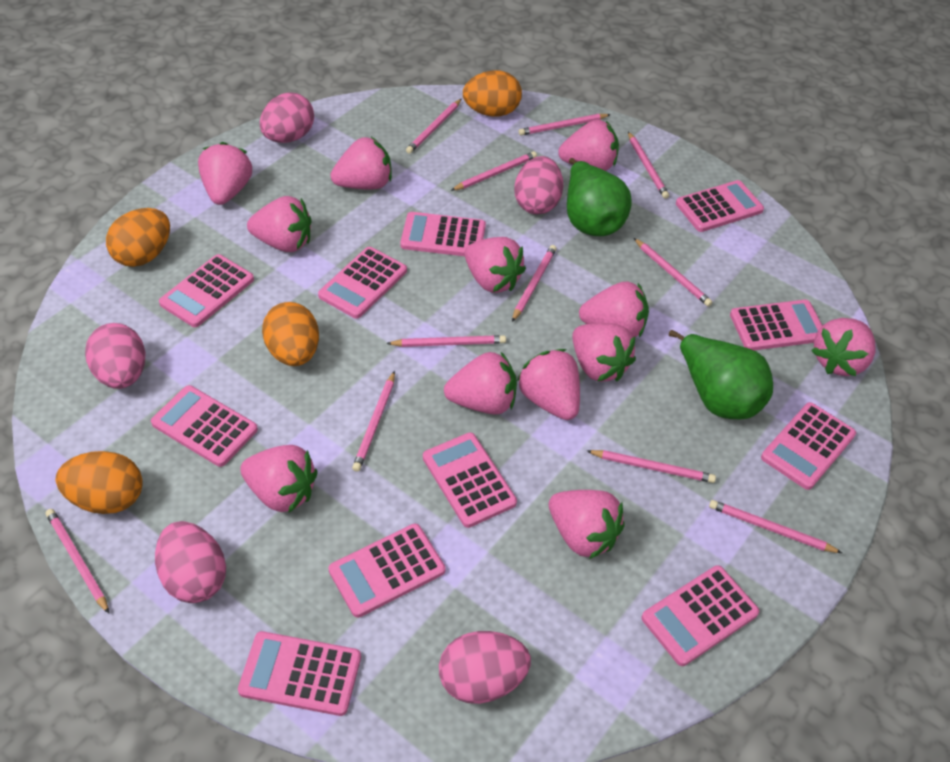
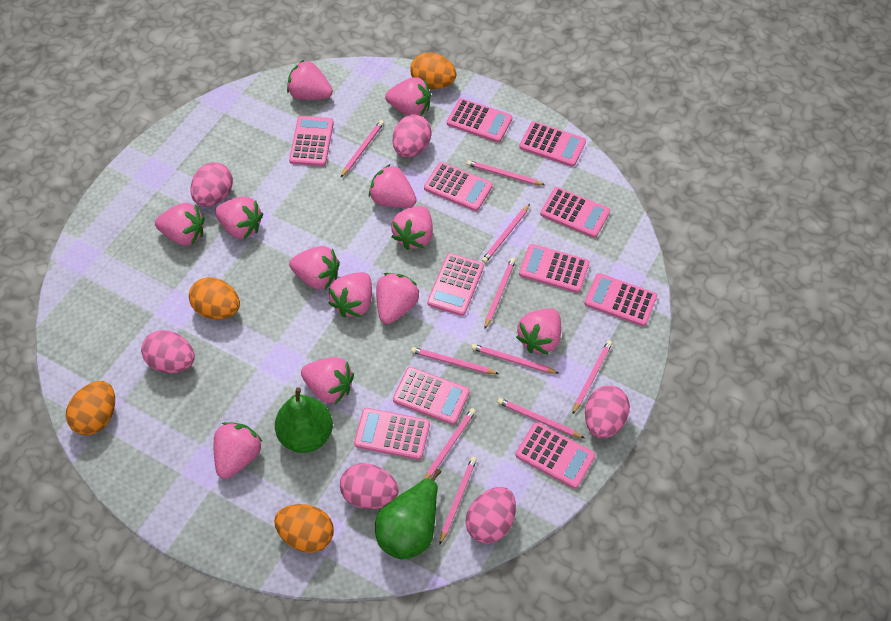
pink egg: [85,323,145,389] [155,521,226,603] [260,92,314,143] [439,631,531,704] [514,156,563,214] = 5 -> [141,330,195,373] [191,162,233,207] [340,463,399,509] [393,114,431,157] [466,487,516,544] [585,385,630,438] = 6
pink pencil: [46,509,109,613] [352,371,395,472] [386,335,506,347] [406,99,461,154] [451,151,537,191] [512,245,557,322] [519,114,611,136] [587,450,716,483] [628,132,669,199] [634,238,713,307] [709,500,842,553] = 11 -> [341,120,384,177] [411,347,499,374] [424,408,476,479] [439,457,477,545] [467,160,545,185] [471,344,559,374] [482,204,530,263] [484,258,516,330] [497,398,584,438] [572,340,612,415] = 10

